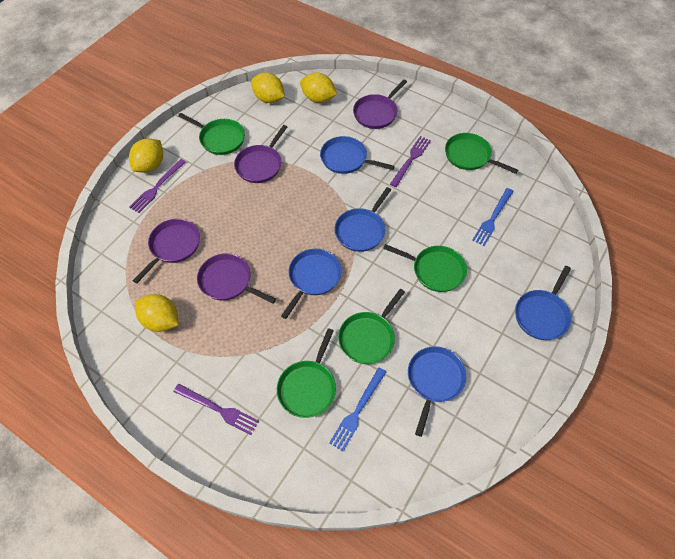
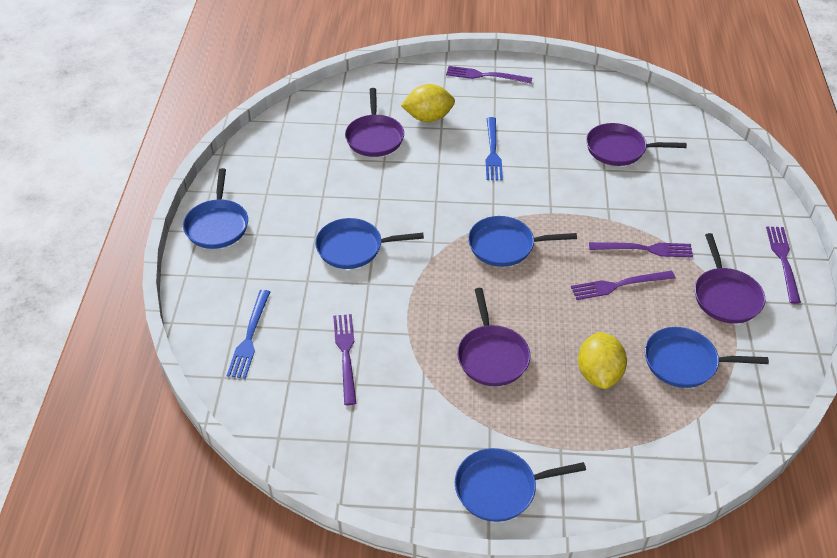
green pan: [178,113,245,155] [277,328,336,418] [338,289,405,364] [383,244,467,292] [445,133,518,174] = 5 -> none = 0
purple fork: [129,159,186,213] [173,384,259,435] [390,136,431,187] = 3 -> [333,314,356,405] [446,66,532,84] [571,271,676,300] [589,242,693,258] [766,226,801,304] = 5
yellow lemon: [129,139,163,173] [135,294,179,332] [251,72,285,103] [300,72,337,103] = 4 -> [401,84,455,122] [578,332,627,389] = 2

